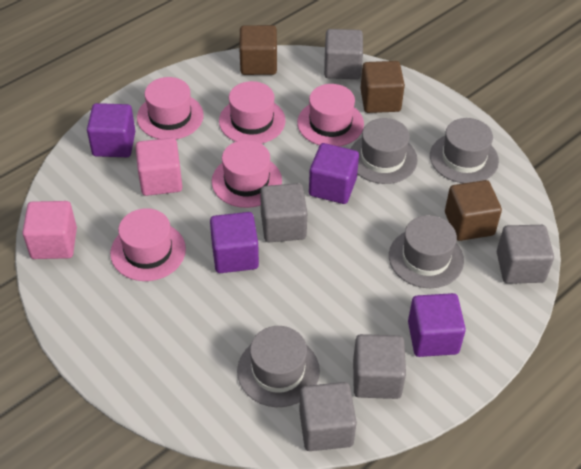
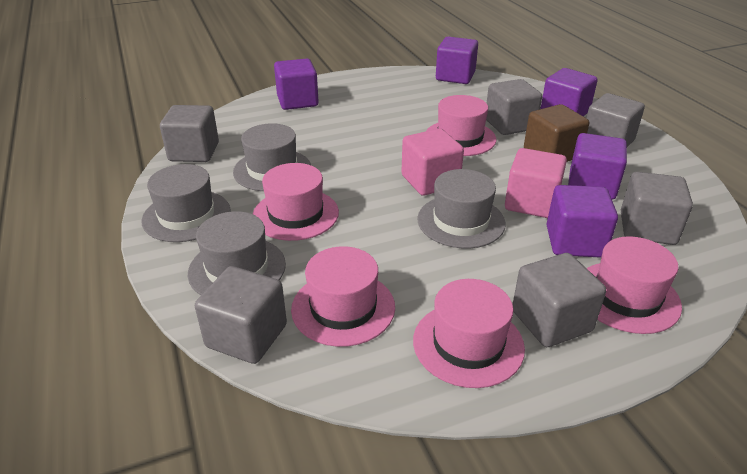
brown cube: [239,25,277,75] [360,61,405,113] [445,180,502,241] = 3 -> [524,104,589,162] = 1
grey cube: [260,183,307,242] [299,382,357,451] [324,29,363,79] [353,334,406,399] [497,225,554,284] = 5 -> [160,105,219,162] [195,266,287,364] [486,79,542,135] [513,253,606,347] [587,93,645,147] [621,172,693,245] = 6
purple cube: [87,103,135,157] [210,212,259,273] [309,143,359,204] [408,293,466,357] = 4 -> [274,59,319,110] [436,37,478,84] [540,68,598,116] [547,185,618,258] [568,133,627,200] = 5

